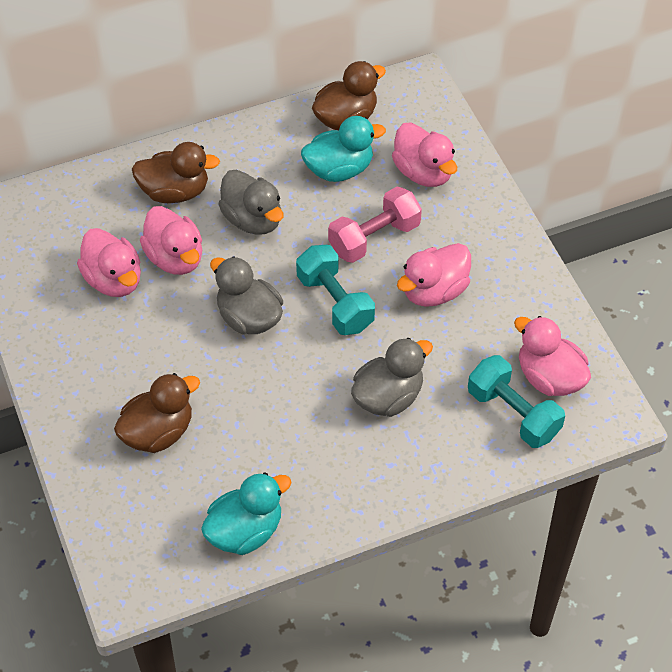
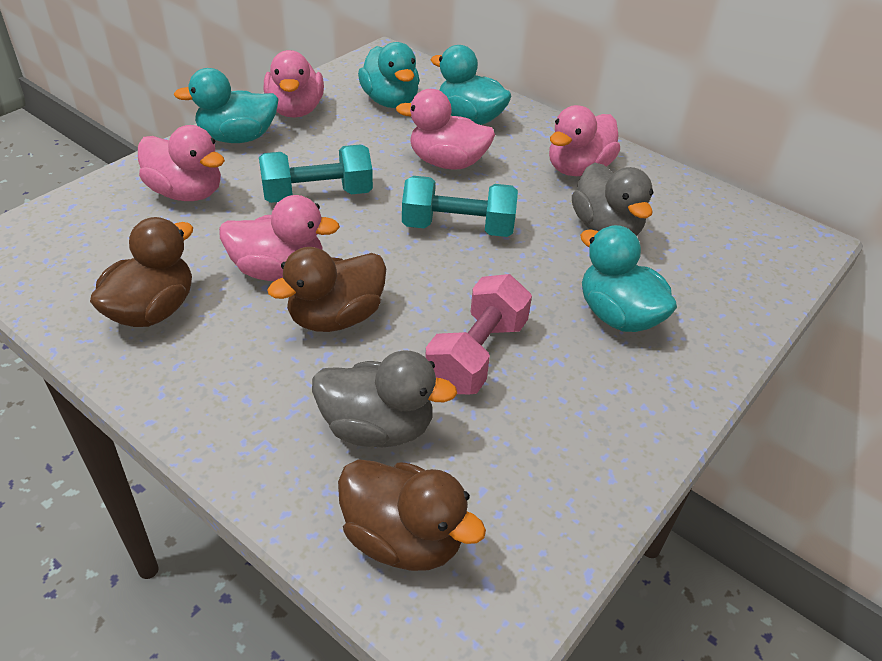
grey duck: [210,256,283,334] [218,170,283,235] [351,338,433,417] = 3 -> [312,350,457,448] [572,162,653,236] = 2
turquoise duck: [201,472,292,555] [301,116,386,182] = 2 -> [174,68,279,143] [358,42,419,108] [431,45,512,125] [580,225,677,332] = 4

